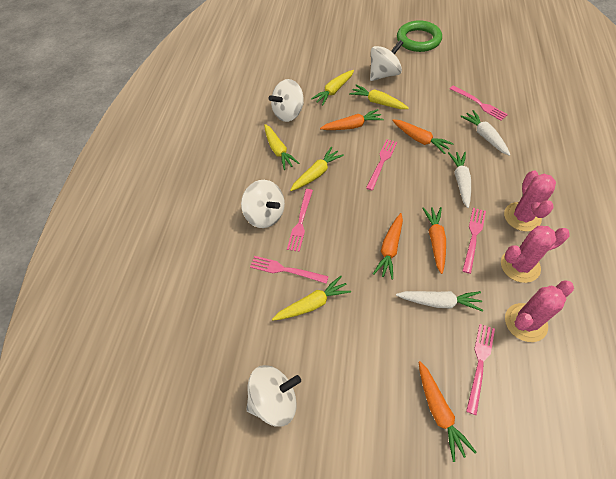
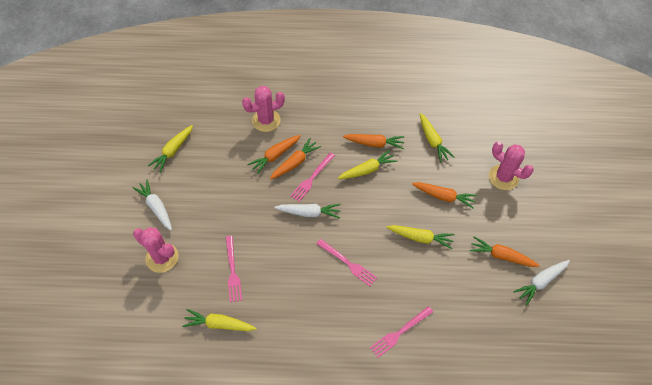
green ring: [397,20,442,52] = 1 -> none = 0
pink fork: [250,256,329,284] [287,189,313,252] [366,139,397,190] [450,86,508,121] [463,208,486,274] [466,324,495,415] = 6 -> [226,236,242,302] [290,152,335,202] [316,239,377,286] [370,306,433,358] = 4
white spinning top: [241,180,285,228] [246,365,301,427] [269,79,304,122] [370,40,403,81] = 4 -> none = 0

